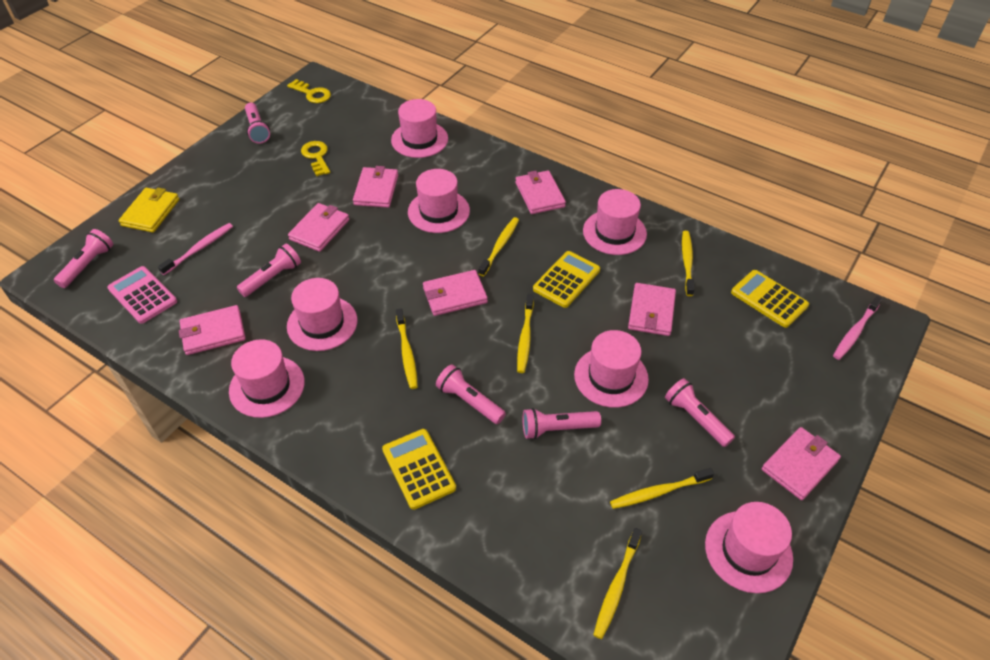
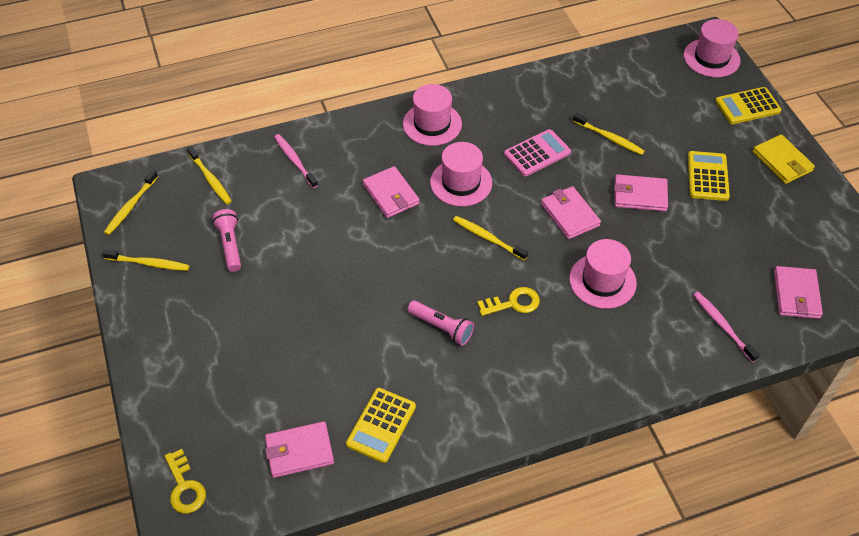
pink flashlight: [54,229,113,288] [237,244,301,297] [245,103,270,144] [436,364,506,424] [523,408,601,439] [665,378,735,447] = 6 -> [212,209,241,272] [408,300,474,346] = 2
pink hat: [229,339,305,418] [287,278,358,351] [391,99,448,158] [408,169,470,233] [574,330,649,408] [583,189,647,255] [705,502,793,593] = 7 -> [403,84,462,146] [430,142,492,206] [569,239,637,309] [684,19,740,77] = 4
pink wallet: [179,305,246,355] [288,203,349,252] [353,166,398,208] [423,270,488,316] [515,170,566,214] [628,283,676,336] [762,427,841,500] = 7 -> [265,421,334,478] [363,166,420,218] [541,186,601,239] [614,174,668,211] [774,266,823,319] = 5
yellow toothbrush: [396,309,418,389] [478,217,519,276] [517,294,534,373] [593,528,642,639] [610,468,714,509] [682,231,695,296] = 6 -> [102,249,189,271] [104,170,158,235] [187,146,232,204] [453,216,528,261] [573,113,645,155] = 5

